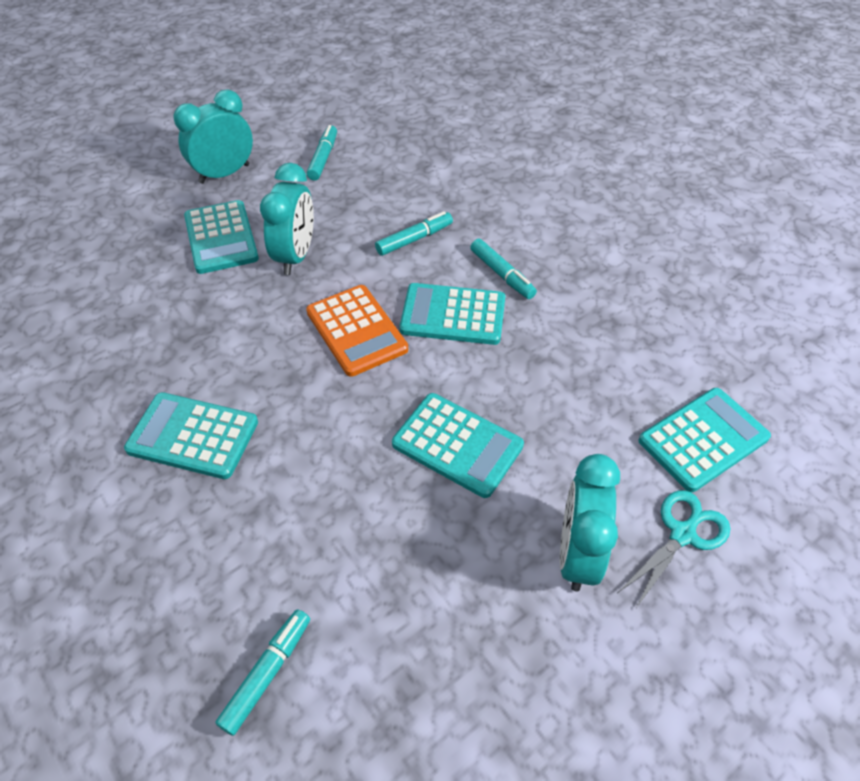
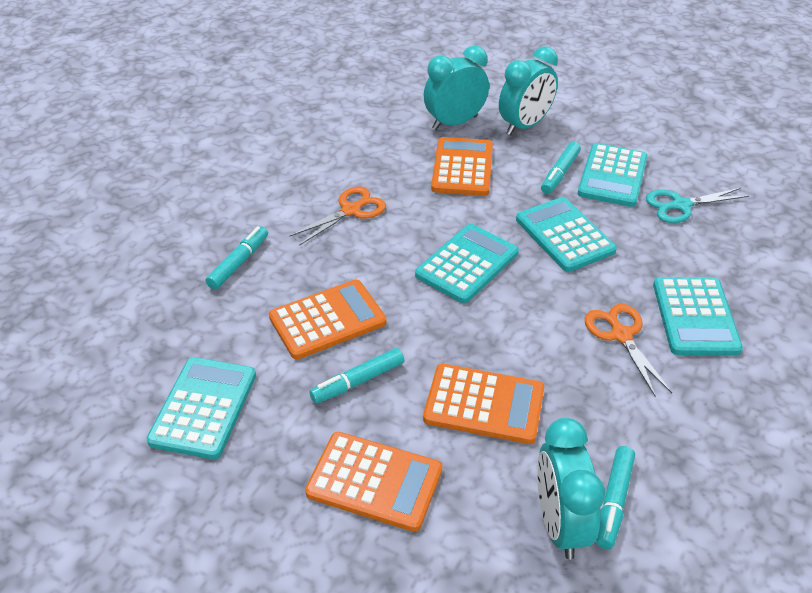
orange calculator: [306,285,408,377] = 1 -> [269,280,386,360] [305,432,442,532] [423,364,544,444] [431,137,493,196] = 4
orange scissors: none = 0 -> [289,187,386,246] [585,304,672,397] = 2

